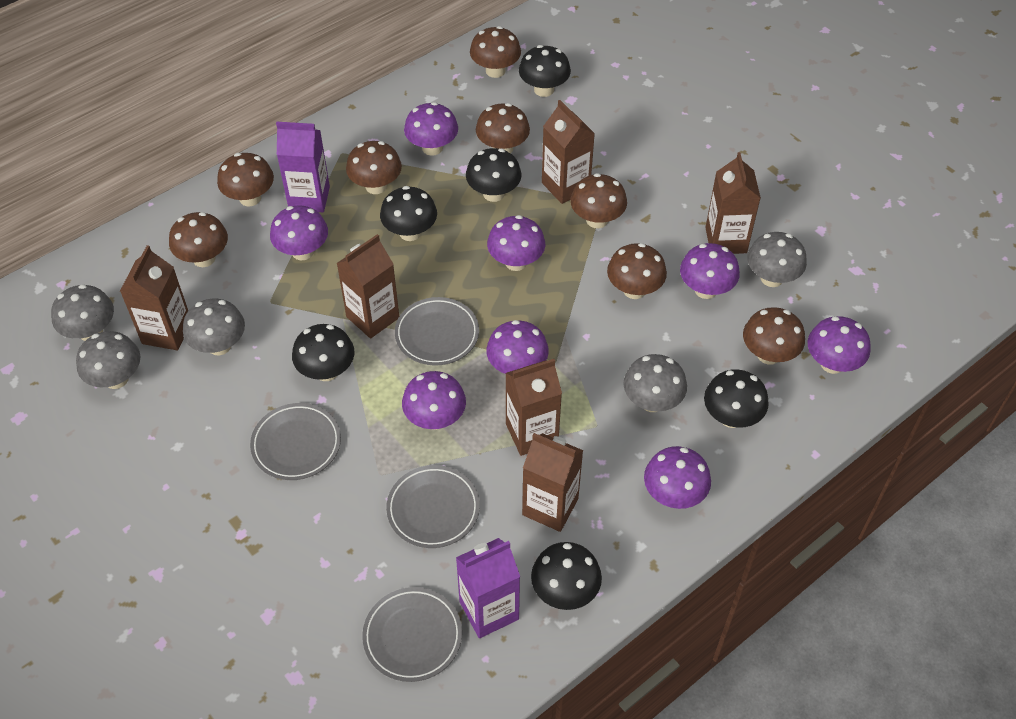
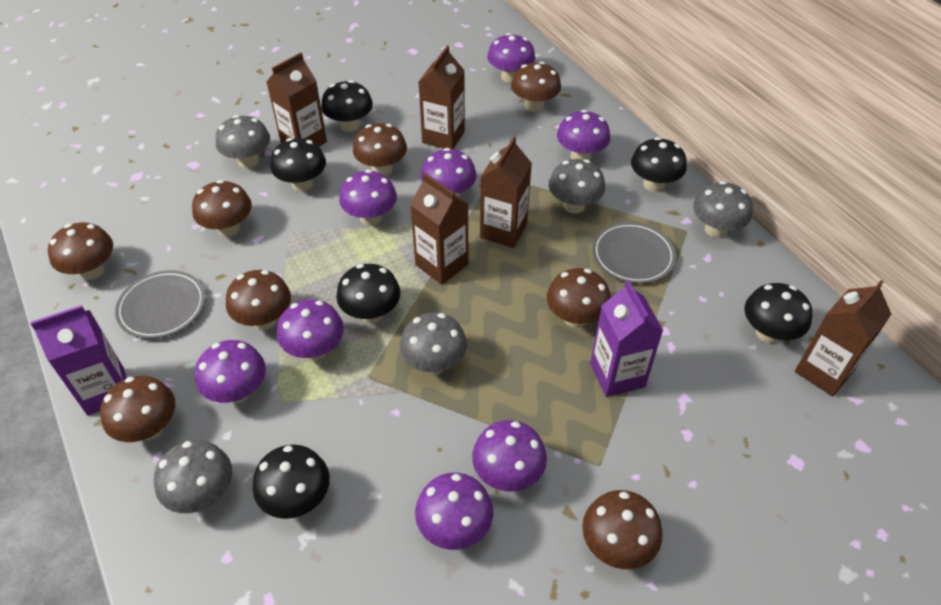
brown carton: [120,245,188,350] [337,234,399,339] [505,359,562,456] [522,433,583,532] [542,100,595,204] [705,152,761,254] = 6 -> [266,52,327,147] [410,173,468,285] [419,46,465,149] [480,137,532,248] [795,281,891,396] = 5
grey plate: [250,403,341,480] [362,587,462,682] [386,465,480,548] [395,297,479,366] = 4 -> [115,270,205,339] [593,222,676,284] = 2

